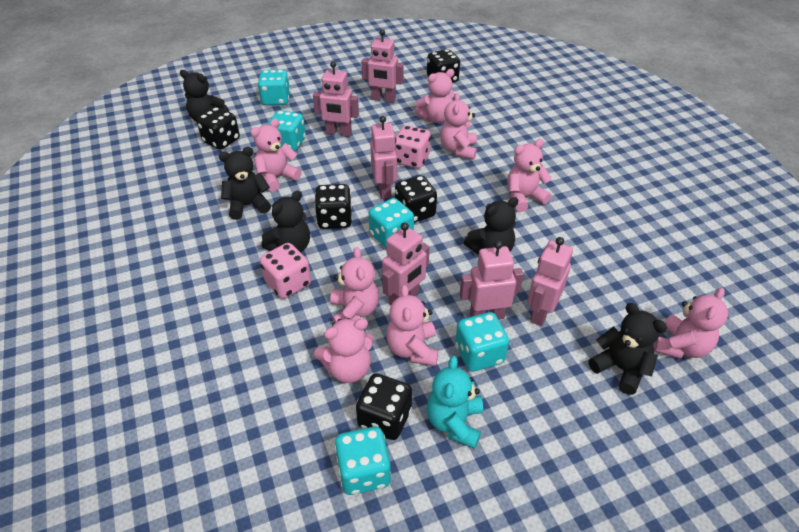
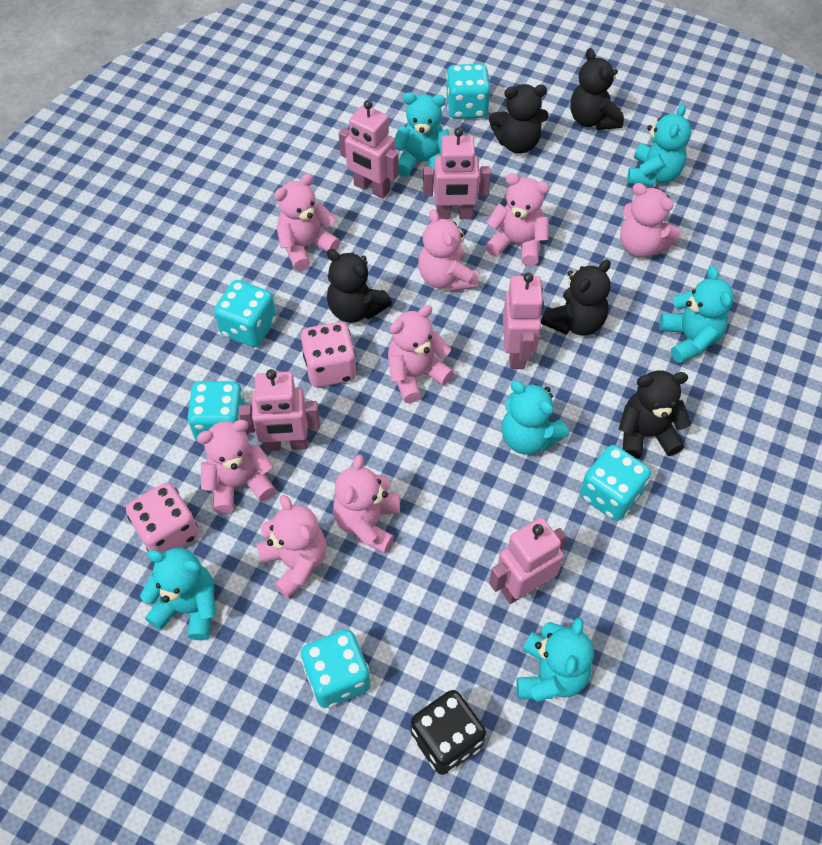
black dice: [197,107,240,150] [315,184,352,229] [356,373,412,440] [395,175,437,222] [427,49,460,83] = 5 -> [411,690,486,775] = 1
pink robot: [313,61,359,137] [361,29,404,103] [370,116,397,199] [382,222,430,305] [460,241,524,320] [527,237,573,326] = 6 -> [239,369,320,451] [339,100,399,199] [423,128,491,220] [489,518,567,604] [503,273,544,369] = 5
turquoise teddy bear: [427,356,483,449] = 1 -> [140,548,216,640] [395,92,449,177] [501,381,569,455] [516,617,594,702] [627,104,691,187] [659,266,734,364] = 6

